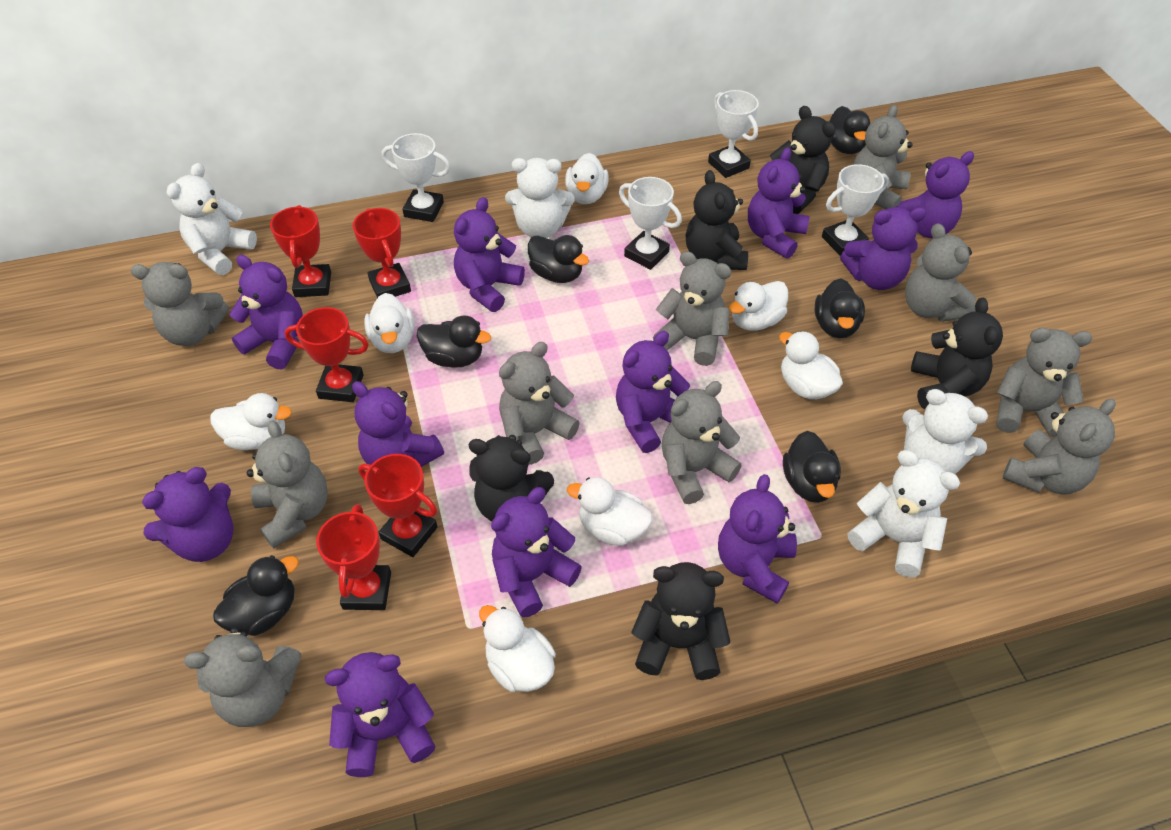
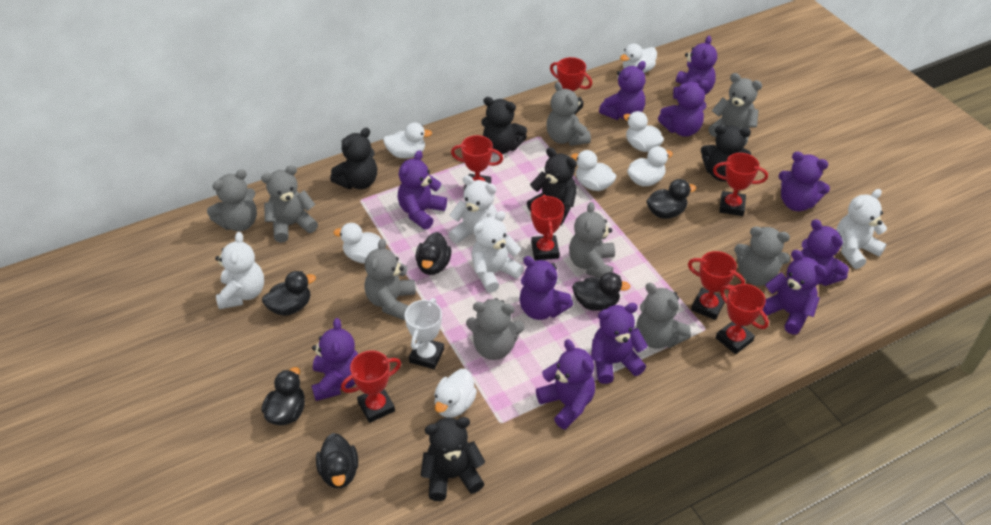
grey teddy bear: [131,262,229,346] [184,627,301,727] [247,420,328,549] [499,342,580,465] [653,251,732,366] [661,381,742,504] [853,105,913,209] [905,223,976,322] [996,328,1092,437] [1003,399,1116,495] = 10 -> [207,169,257,231] [261,165,318,243] [364,239,416,320] [466,298,525,360] [546,82,591,146] [569,202,615,278] [636,283,691,349] [708,73,762,146] [734,226,790,286] = 9
red trophy: [270,205,331,297] [285,307,369,402] [316,504,391,610] [353,208,411,298] [359,454,437,557] = 5 -> [341,350,401,423] [451,135,503,190] [531,194,564,260] [550,57,592,115] [688,251,745,320] [713,153,768,216] [716,284,769,354] = 7
white trophy: [382,133,451,222] [619,177,682,270] [708,90,759,178] [822,164,889,256] = 4 -> [404,298,444,369] = 1

